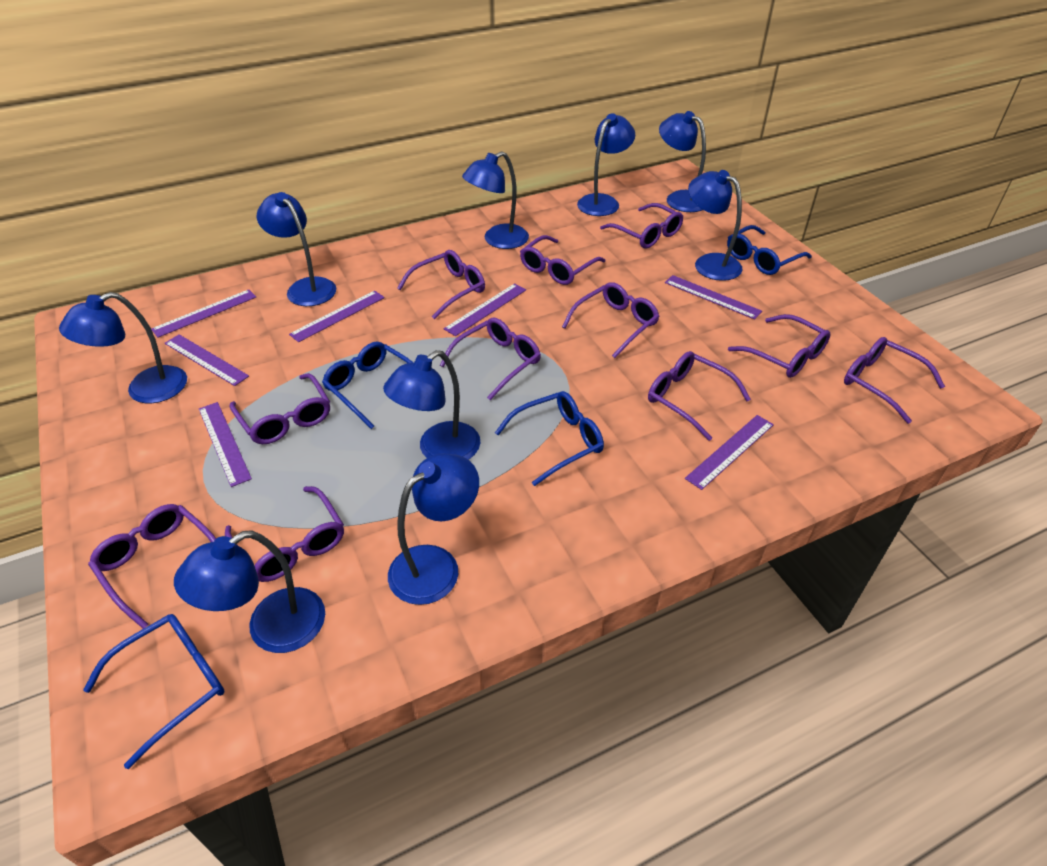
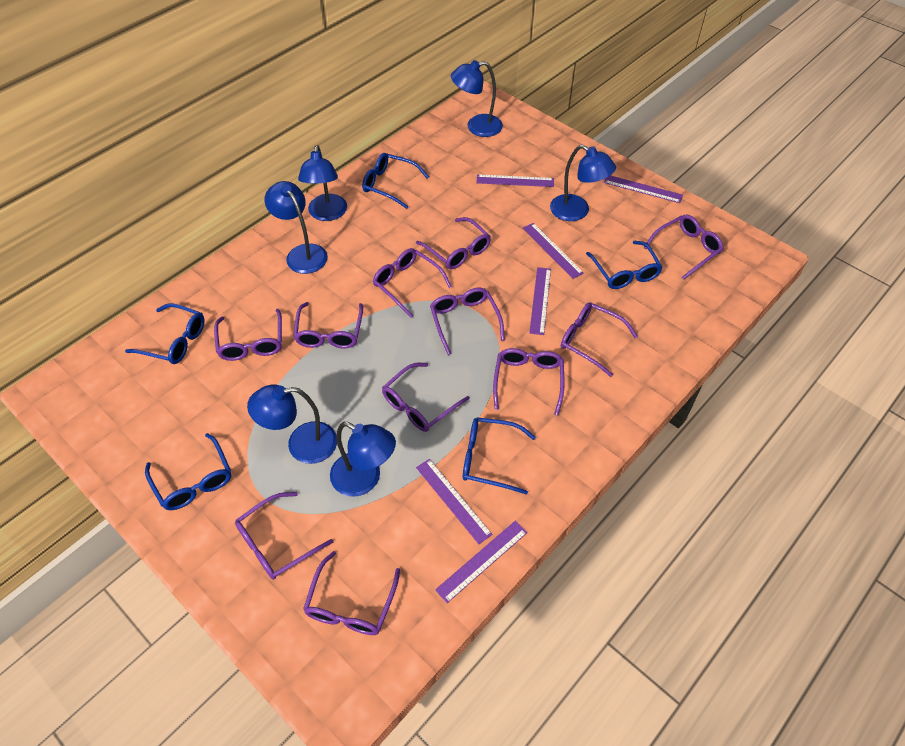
blue glasses: [83,614,224,769] [322,342,413,429] [495,391,604,486] [727,225,812,275] = 4 -> [125,303,204,364] [145,433,231,510] [362,153,429,209] [463,417,536,495] [586,241,663,289] = 5
blue lamp: [59,292,187,403] [174,530,325,653] [257,192,336,306] [383,350,480,460] [388,454,479,605] [462,151,529,249] [577,113,635,216] [659,111,706,212] [688,170,743,281] = 9 -> [247,385,337,464] [264,181,328,274] [298,145,347,221] [330,422,396,497] [451,60,503,137] [550,145,616,221] = 6
purple ruler: [151,290,256,338] [165,334,249,386] [199,402,252,487] [289,291,385,342] [444,283,526,336] [665,275,762,319] [685,415,774,490] = 7 -> [416,459,493,544] [435,521,528,603] [476,174,554,187] [523,223,584,279] [529,267,551,335] [604,175,683,203] = 6

